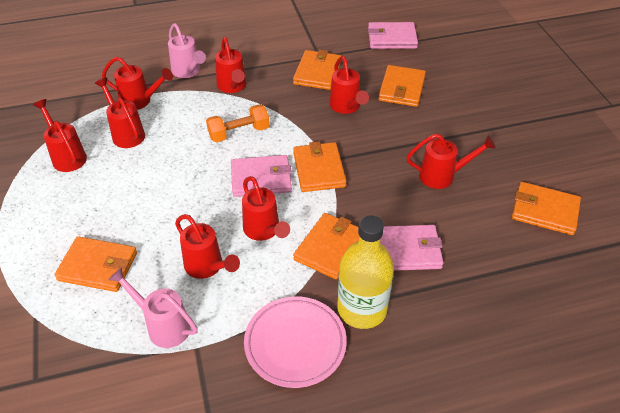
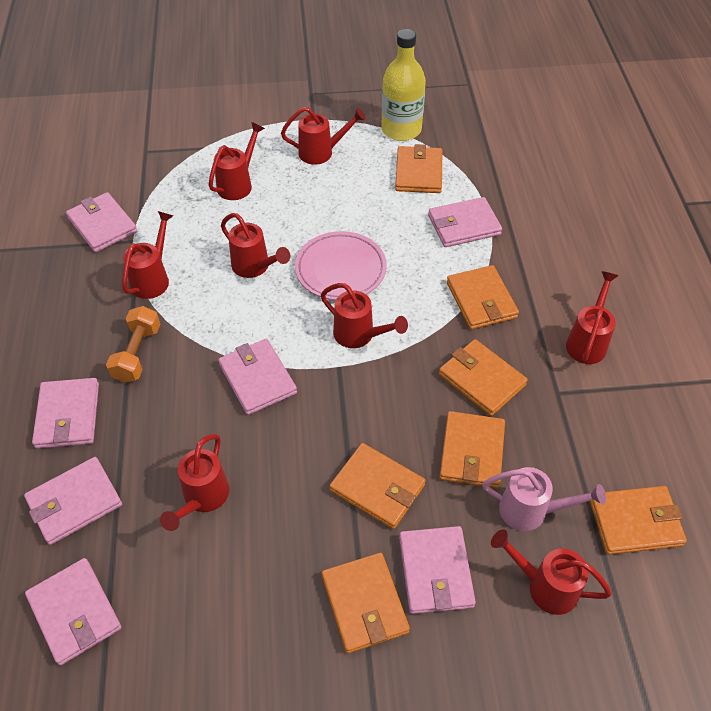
orange wallet: [54,236,137,292] [293,50,341,90] [293,141,347,192] [293,213,360,280] [378,65,426,107] [512,182,581,235] = 6 -> [322,553,410,653] [330,443,426,529] [395,144,443,193] [439,339,528,416] [439,411,505,488] [447,265,519,330] [590,486,687,555] = 7
pink wallet: [231,155,292,197] [368,22,418,49] [380,225,444,271] = 3 -> [24,457,122,545] [25,558,121,665] [32,378,99,449] [66,192,137,252] [218,339,297,415] [399,526,476,614] [428,197,502,247] = 7
pink watering can: [108,267,198,348] [168,23,206,78] = 2 -> [483,467,606,531] = 1

